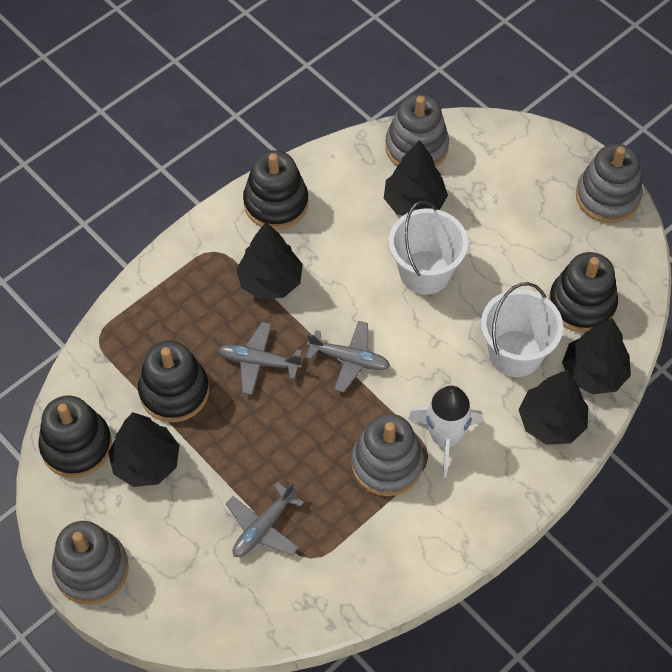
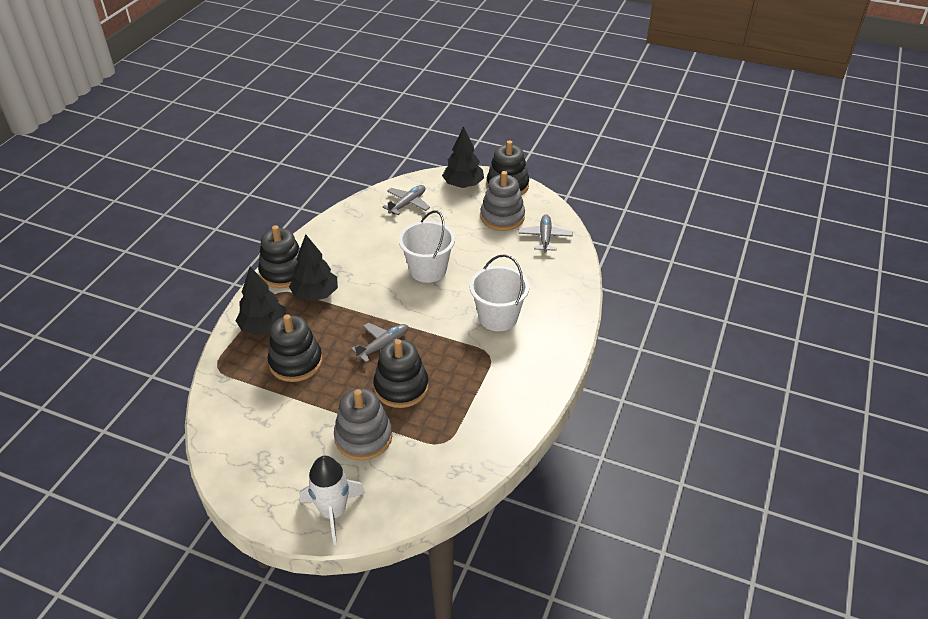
black tree: [108,412,179,487] [236,222,303,299] [384,140,448,216] [519,370,588,445] [562,318,631,395] = 5 -> [236,267,286,335] [289,234,338,302] [442,126,484,188] = 3
grey stacking toy: [52,521,129,605] [351,413,424,496] [385,94,449,168] [576,144,643,223] = 4 -> [334,388,392,460] [480,171,525,231] = 2

